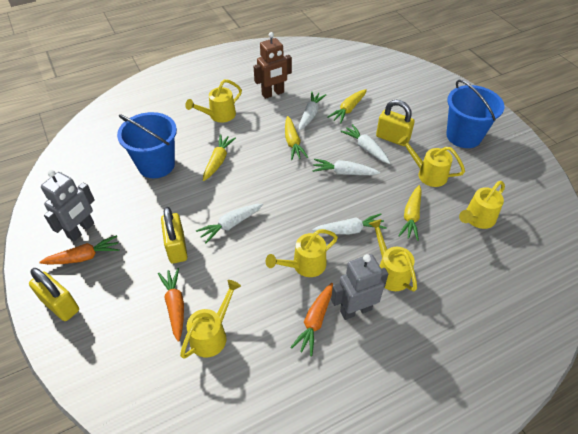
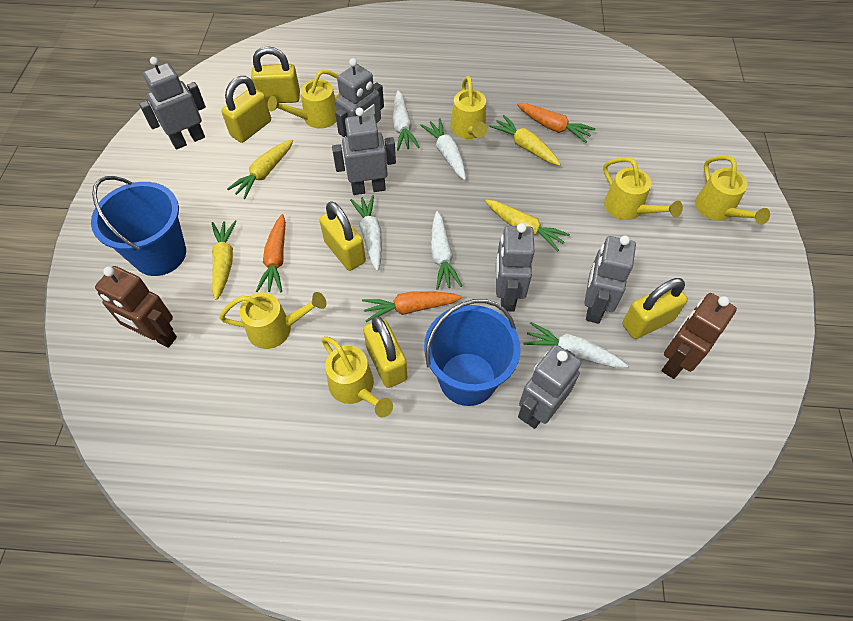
brown robot: [254,32,292,99] = 1 -> [95,266,177,348] [662,293,737,379] = 2
grey robot: [41,170,95,241] [331,254,388,320] = 2 -> [139,57,206,150] [332,108,396,195] [335,58,384,137] [496,223,535,312] [518,345,581,429] [584,236,636,324] = 6
yellow padlock: [29,268,79,321] [161,207,188,263] [376,100,415,146] = 3 -> [221,76,271,143] [251,46,300,104] [319,201,366,271] [363,316,407,388] [622,278,688,339] = 5

